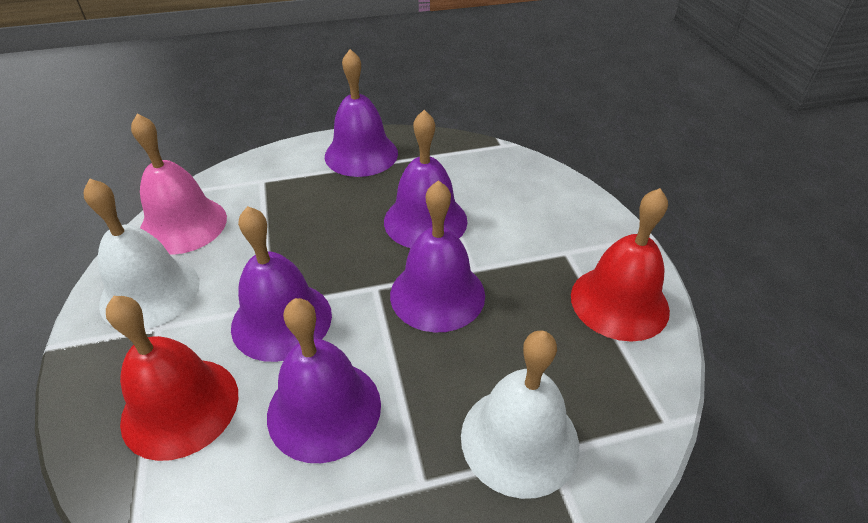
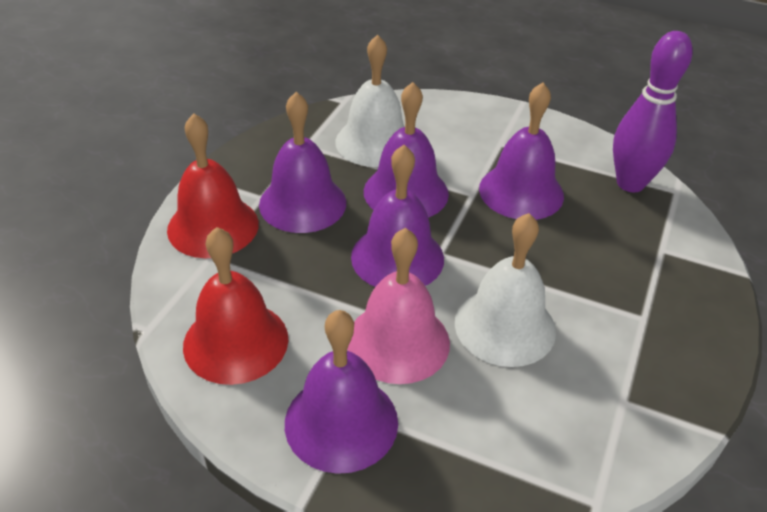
purple bowling pin: none = 0 -> [613,31,693,192] = 1

